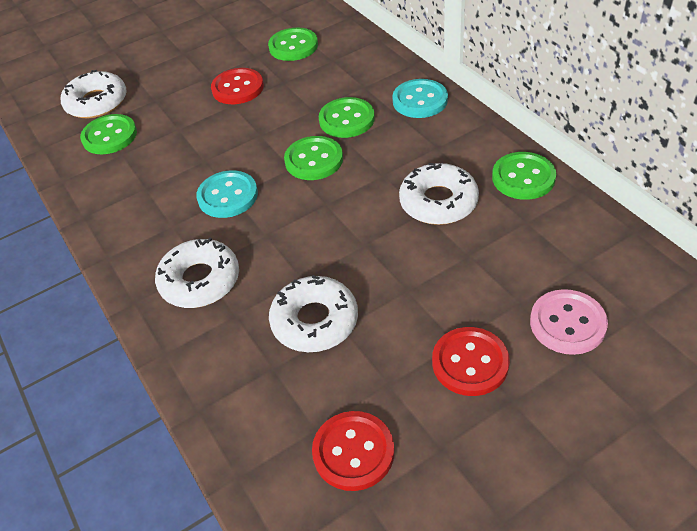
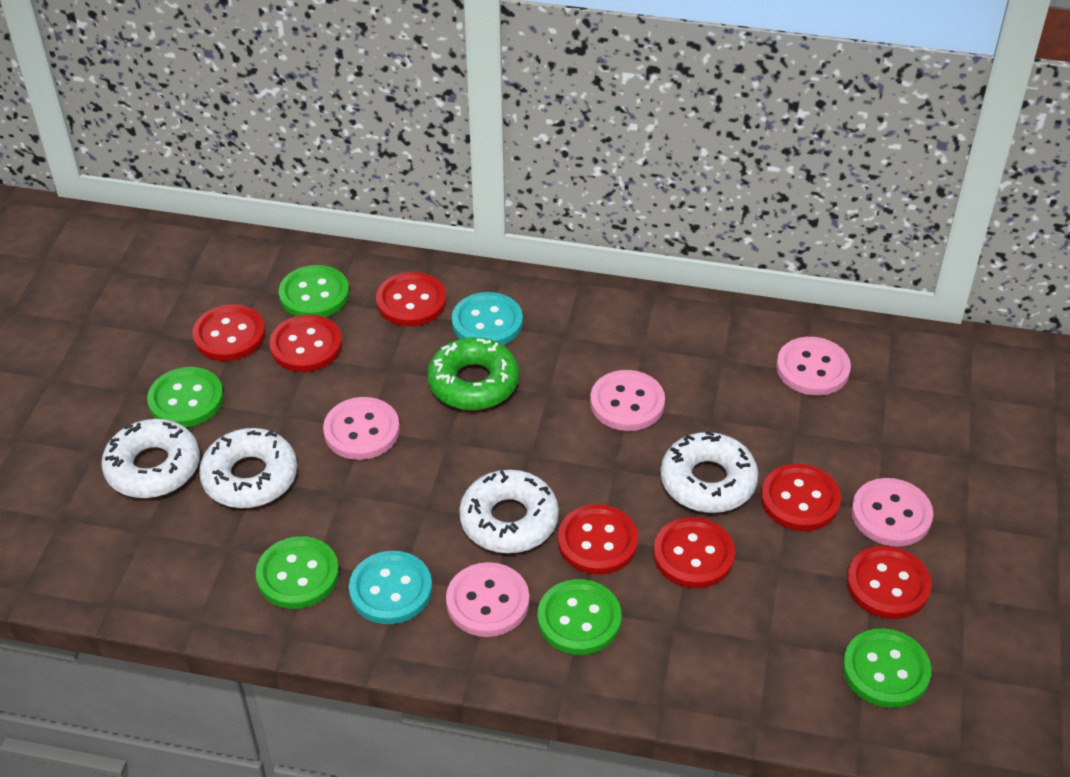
green donut: none = 0 -> [427,337,519,410] = 1
pink button: [530,289,608,355] = 1 -> [323,397,400,460] [446,562,529,637] [590,370,665,431] [776,337,851,396] [851,478,933,547] = 5
red button: [211,68,264,104] [312,411,394,491] [432,327,510,396] = 3 -> [192,304,265,361] [269,314,342,372] [376,272,446,326] [558,504,638,575] [653,517,735,588] [761,464,841,531] [847,546,932,619] = 7

